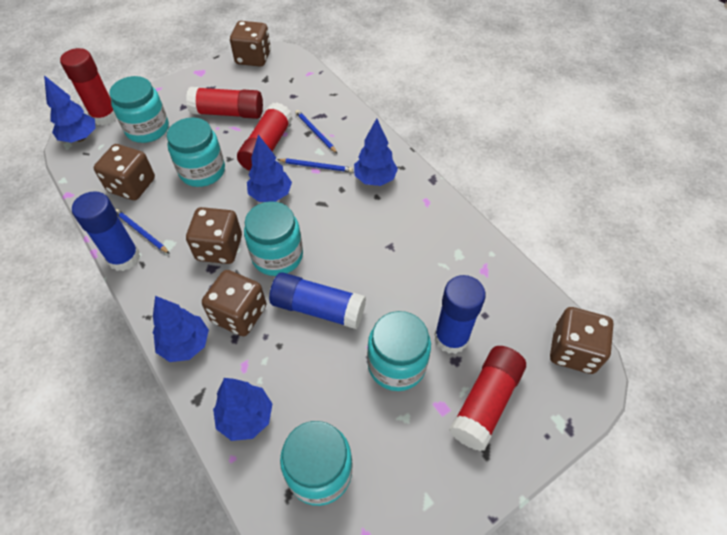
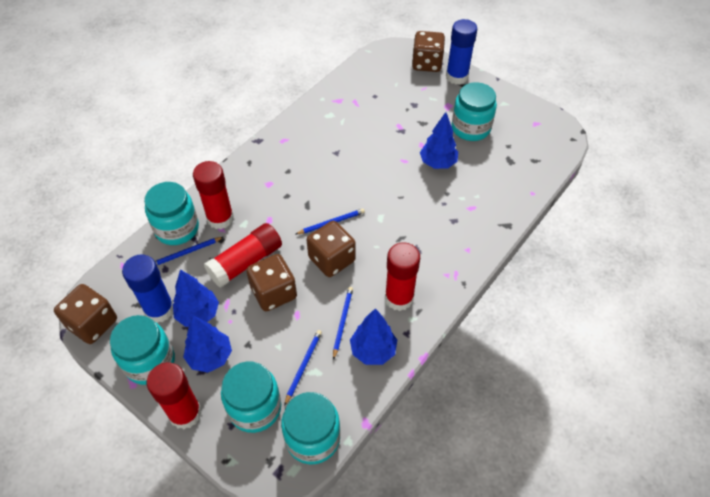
blue glue stick: [72,191,140,271] [269,272,366,329] [434,275,486,354] = 3 -> [122,254,174,323] [446,19,477,84] = 2
blue pencil: [115,209,170,254] [277,158,353,172] [295,110,338,154] = 3 -> [155,237,223,265] [284,330,322,406] [296,209,365,234] [333,287,353,360] = 4
blue tree: [44,75,95,143] [153,296,209,362] [213,378,272,441] [247,135,292,202] [354,118,398,186] = 5 -> [173,270,219,327] [183,315,232,373] [350,308,397,365] [420,112,458,169] = 4
brown dice: [94,144,155,200] [186,207,242,264] [202,270,266,336] [230,21,271,67] [550,307,614,374] = 5 -> [54,284,117,344] [246,254,297,311] [307,221,356,277] [412,31,445,72] = 4

